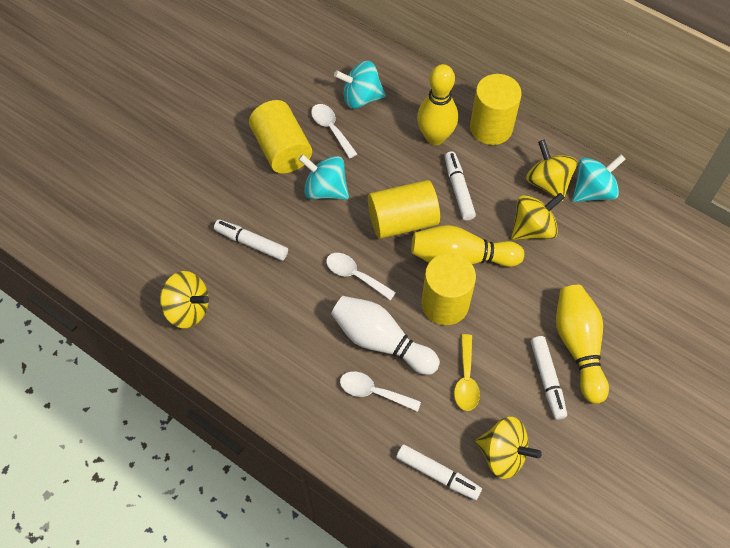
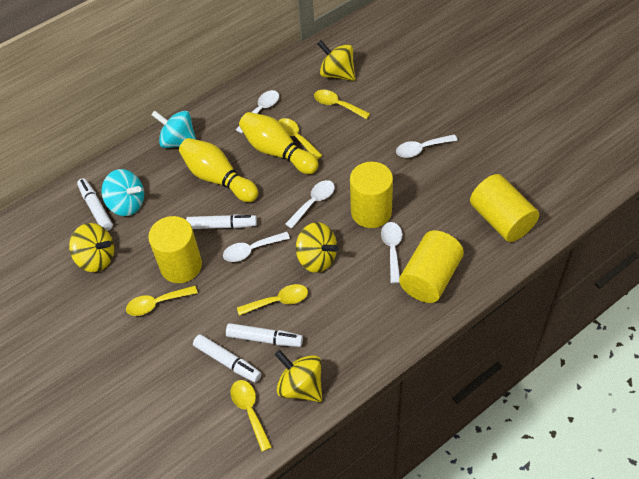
turquoise spinning top: [298,154,349,199] [334,61,386,109] [573,155,625,202] = 3 -> [101,169,144,216] [151,110,196,148] = 2
white bowling pin: [331,296,440,375] = 1 -> none = 0
white spoon: [311,104,357,159] [326,253,396,300] [340,372,421,412] = 3 -> [223,232,290,262] [236,90,279,134] [285,180,335,229] [381,222,402,283] [396,134,458,158] = 5
yellow bowling pin: [411,225,524,267] [417,64,458,145] [556,285,609,404] = 3 -> [179,138,258,202] [239,112,319,174] = 2
yellow spoon: [454,334,480,411] = 1 -> [126,286,198,316] [231,380,272,452] [237,284,308,316] [278,118,323,160] [314,90,370,119] = 5

